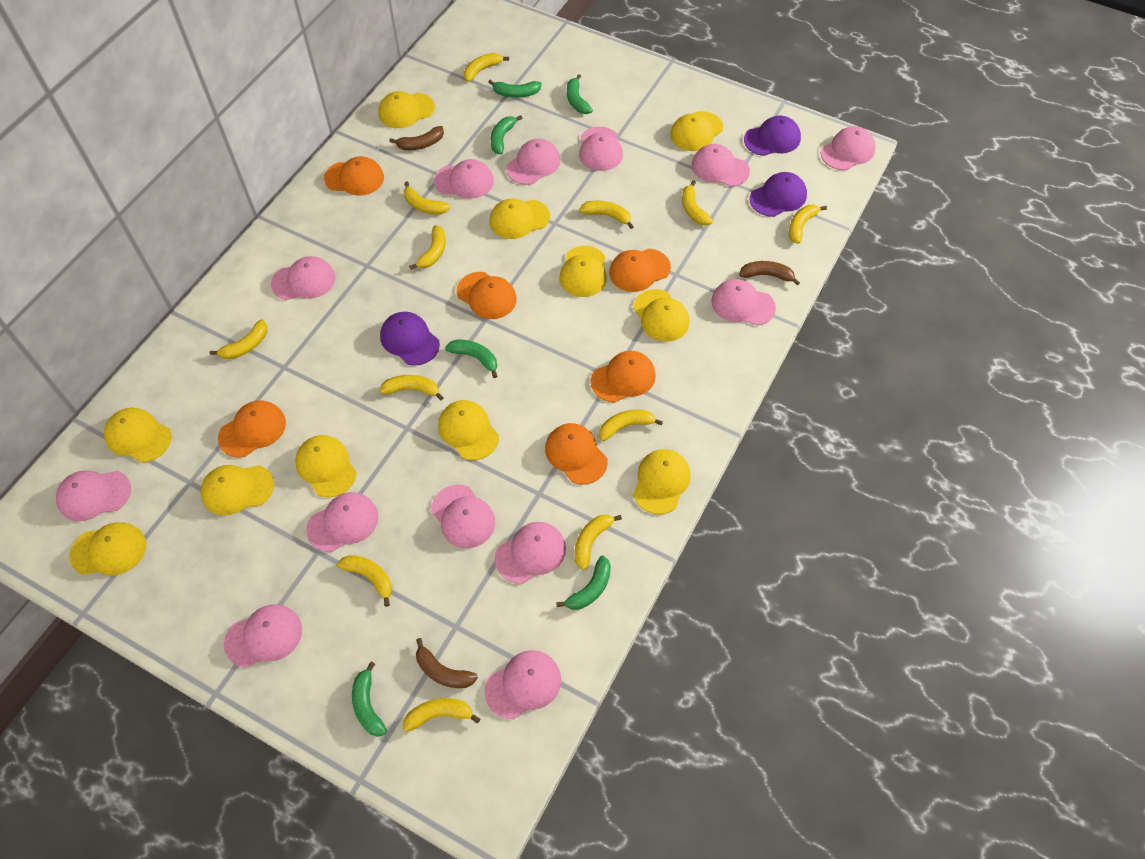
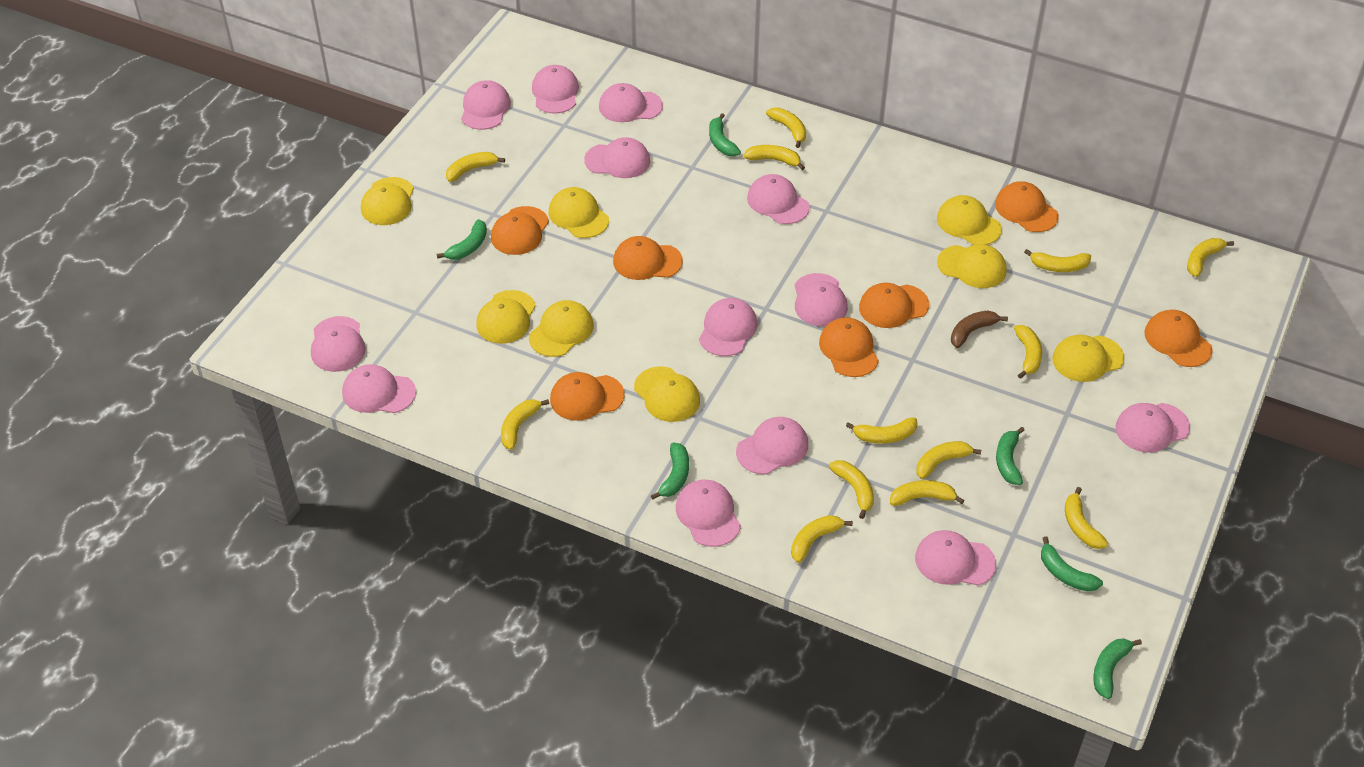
brown banana: [389,126,444,150] [416,638,478,688] [739,261,800,286] = 3 -> [951,310,1008,348] = 1
orange cap: [218,400,286,458] [324,156,384,196] [457,272,517,319] [545,423,608,484] [591,351,656,403] [609,249,671,292] = 6 -> [491,206,549,255] [550,372,624,421] [613,236,683,280] [819,317,879,377] [859,283,929,328] [995,181,1059,232] [1144,310,1213,367] = 7
purple cap: [380,312,440,366] [744,116,801,156] [750,172,807,217] = 3 -> none = 0
yellow banana: [210,319,267,359] [337,555,392,607] [380,375,444,400] [403,698,480,732] [404,181,450,214] [409,225,446,270] [464,53,509,82] [575,514,622,570] [579,201,634,229] [599,410,663,441] [682,180,713,226] [789,205,827,244] = 12 -> [446,152,505,182] [501,399,549,450] [744,145,805,170] [766,107,806,148] [791,515,853,563] [829,460,874,519] [846,417,917,444] [890,480,965,506] [916,441,981,479] [1014,325,1042,379] [1024,249,1091,272] [1065,487,1108,549] [1187,238,1234,277] = 13
yellow cap: [69,522,146,575] [104,408,172,463] [201,465,274,516] [295,435,357,497] [378,91,435,128] [438,400,499,460] [489,198,550,239] [560,246,607,297] [633,289,690,342] [633,449,691,514] [670,111,723,151] = 11 -> [361,177,414,225] [477,290,536,344] [529,300,594,357] [549,187,609,238] [634,366,700,422] [937,195,1002,245] [937,244,1007,288] [1052,335,1124,382] = 8

